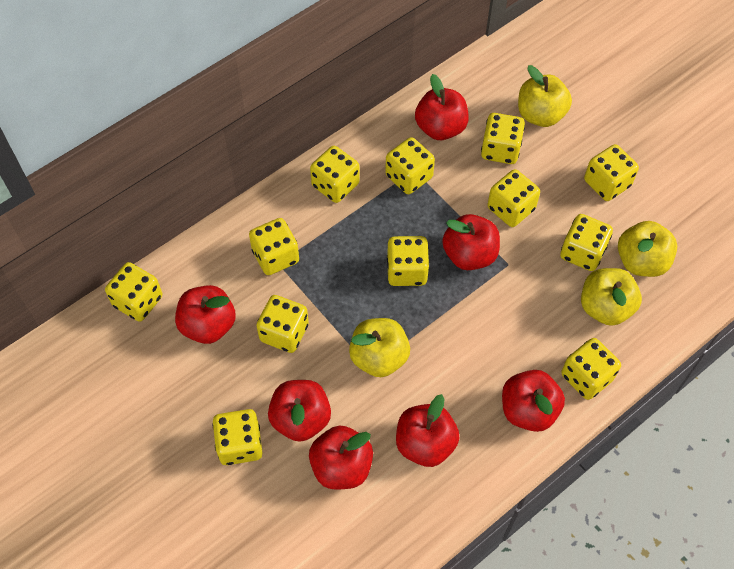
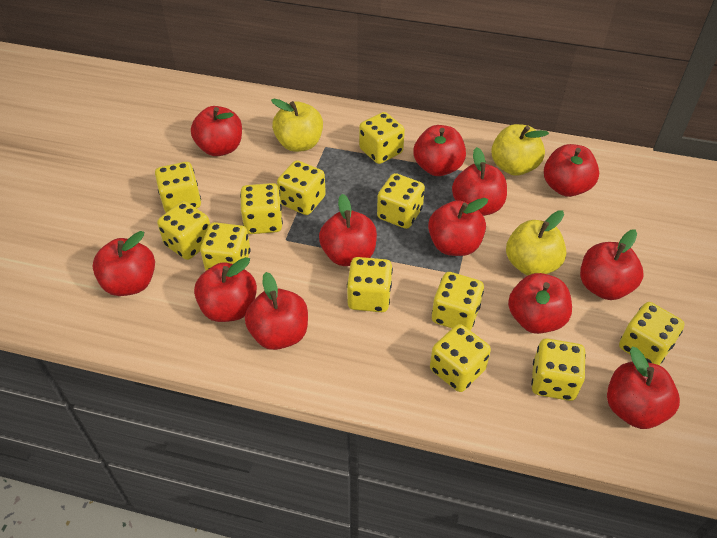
red apple: [175,285,236,344] [268,380,331,442] [309,426,373,490] [396,394,460,467] [415,74,469,140] [442,214,500,270] [502,370,565,432] = 7 -> [93,231,155,296] [191,106,242,156] [194,257,257,322] [245,272,308,350] [319,194,377,266] [413,125,466,176] [428,198,488,256] [452,147,507,216] [508,273,572,334] [544,144,599,197] [580,229,644,300] [607,347,680,429] = 12
yellow apple: [349,318,410,377] [518,65,572,127] [581,268,642,326] [618,221,677,277] = 4 -> [271,99,323,152] [491,124,549,176] [506,210,566,276] = 3

